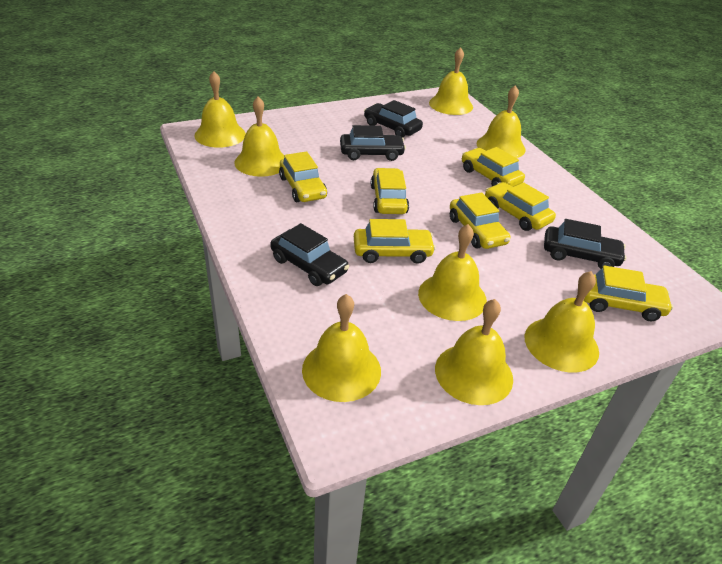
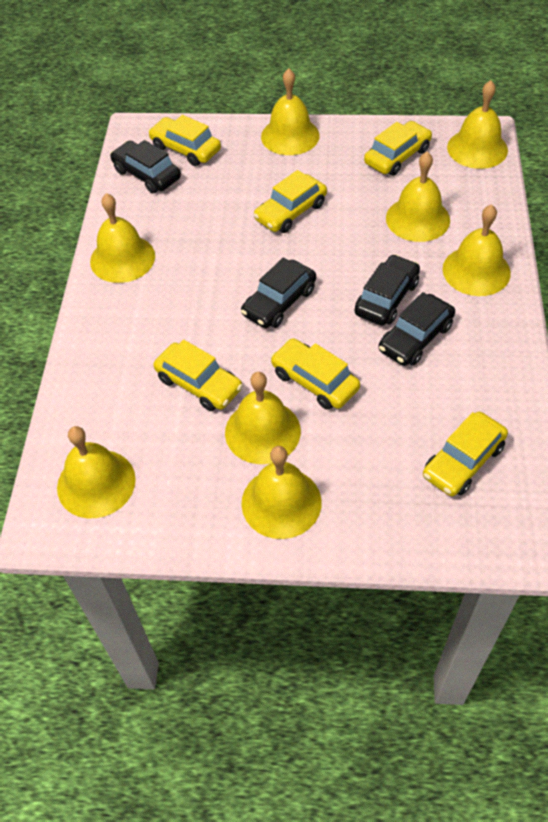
yellow car: [279,151,327,202] [354,219,436,264] [371,168,409,214] [450,192,510,249] [462,147,525,187] [485,182,556,231] [584,265,673,321] = 7 -> [148,115,221,166] [153,340,243,411] [253,170,327,233] [271,338,360,410] [364,121,432,176] [423,412,508,496] = 6

